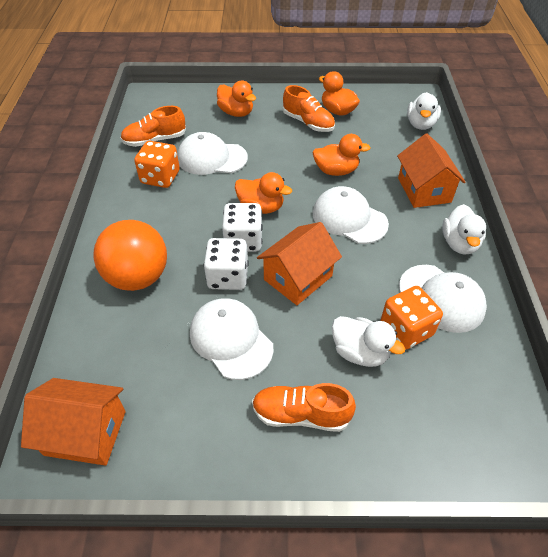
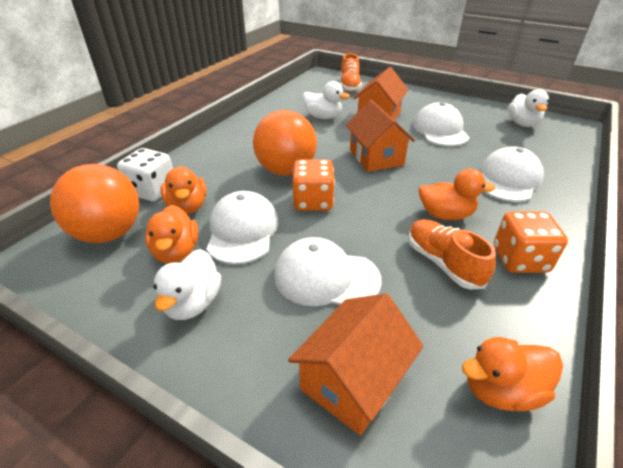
orange ball: [93,220,167,291] = 1 -> [50,164,139,243] [253,110,317,175] = 2
orange shoe: [120,106,186,147] [252,383,356,432] [283,85,335,132] = 3 -> [340,53,362,92] [408,219,496,290] = 2
white dice: [204,238,249,290] [222,203,263,252] = 2 -> [117,148,173,201] = 1

